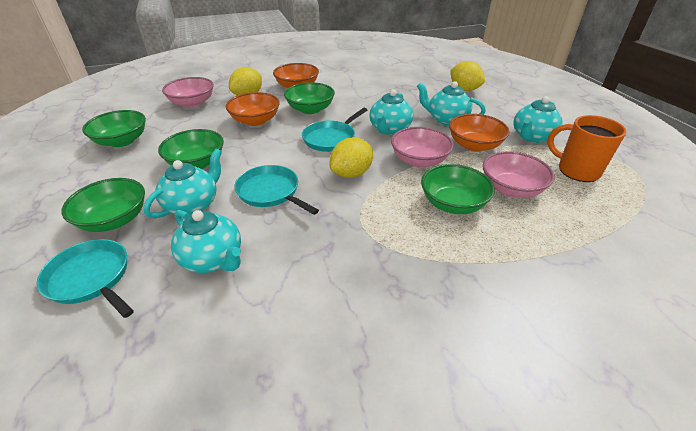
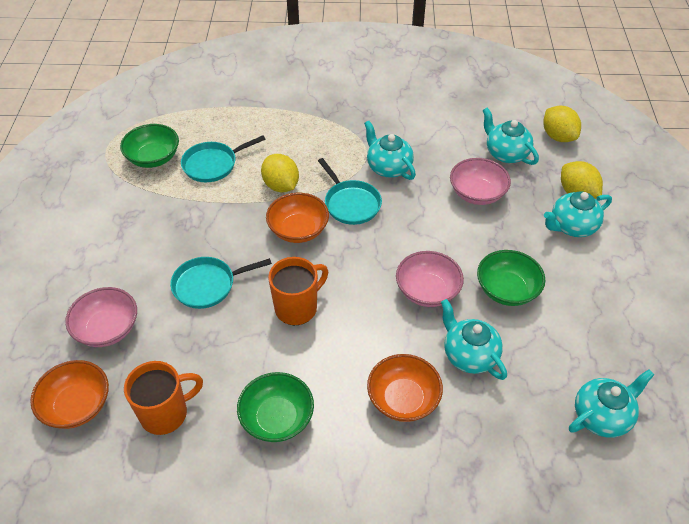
green bowl: [61,178,145,232] [82,110,146,147] [158,129,224,169] [284,82,335,114] [421,164,495,214] = 5 -> [120,124,179,168] [237,372,314,442] [477,250,545,306] = 3
orange mug: [547,115,627,182] = 1 -> [124,361,203,435] [268,257,328,325] = 2

